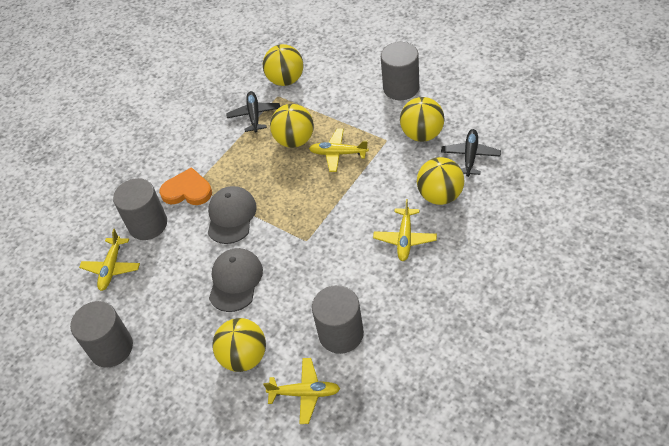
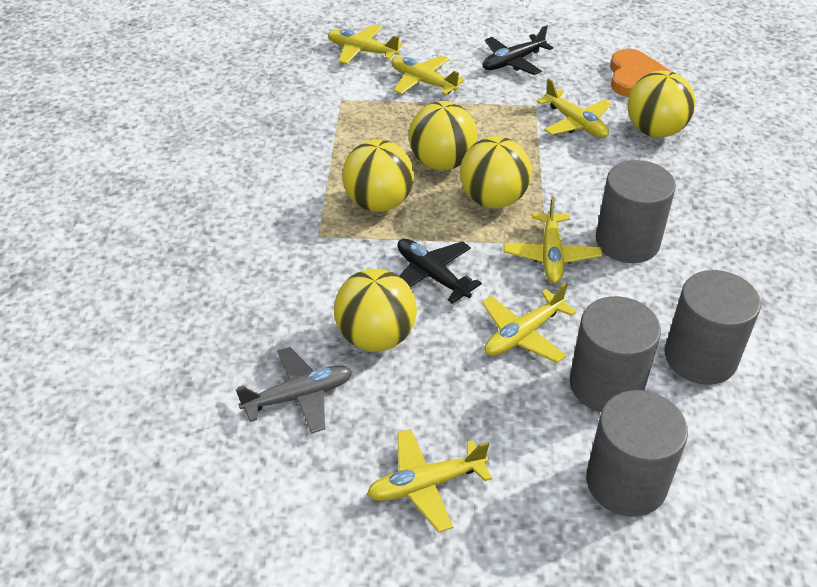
grey cap: [208,186,257,244] [209,248,263,312] = 2 -> none = 0
grey plane: none = 0 -> [236,347,352,434] = 1
yellow plane: [79,229,140,291] [263,358,340,424] [309,129,369,172] [373,199,437,261] = 4 -> [328,24,403,64] [367,429,492,532] [391,55,465,95] [482,283,576,363] [504,196,602,284] [536,78,611,138] = 6

